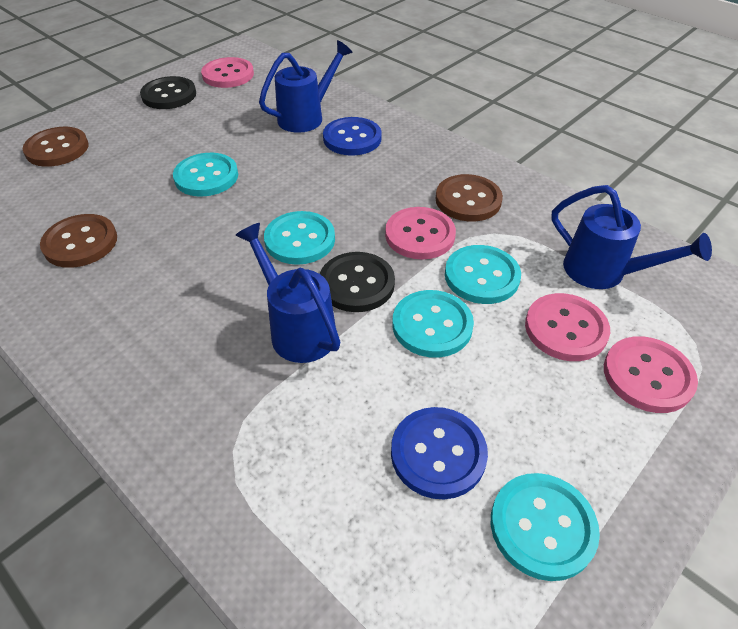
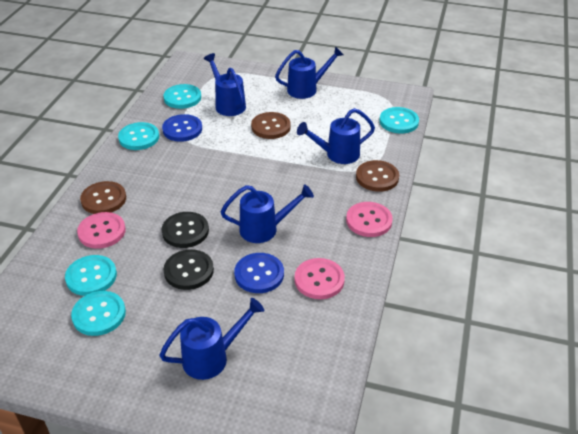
blue watering can: [236,223,340,363] [259,40,353,133] [551,185,712,289] = 3 -> [159,298,264,380] [204,53,246,116] [221,184,314,243] [275,46,344,99] [297,108,375,164] = 5
pink button: [201,57,254,88] [385,207,456,260] [525,293,610,361] [604,336,698,413] = 4 -> [77,212,126,249] [295,258,345,299] [346,202,393,237] = 3

